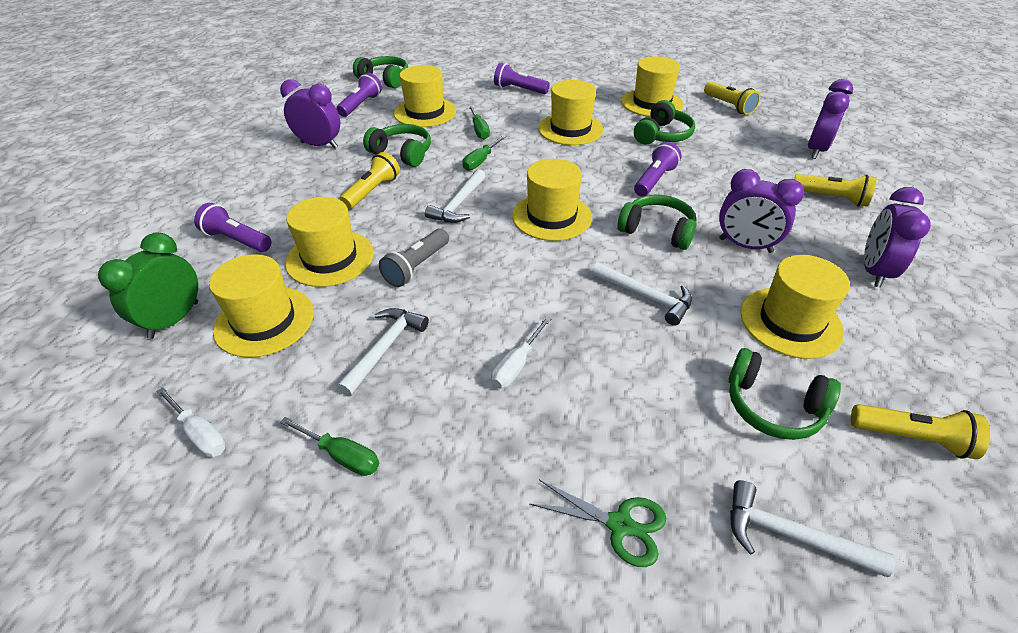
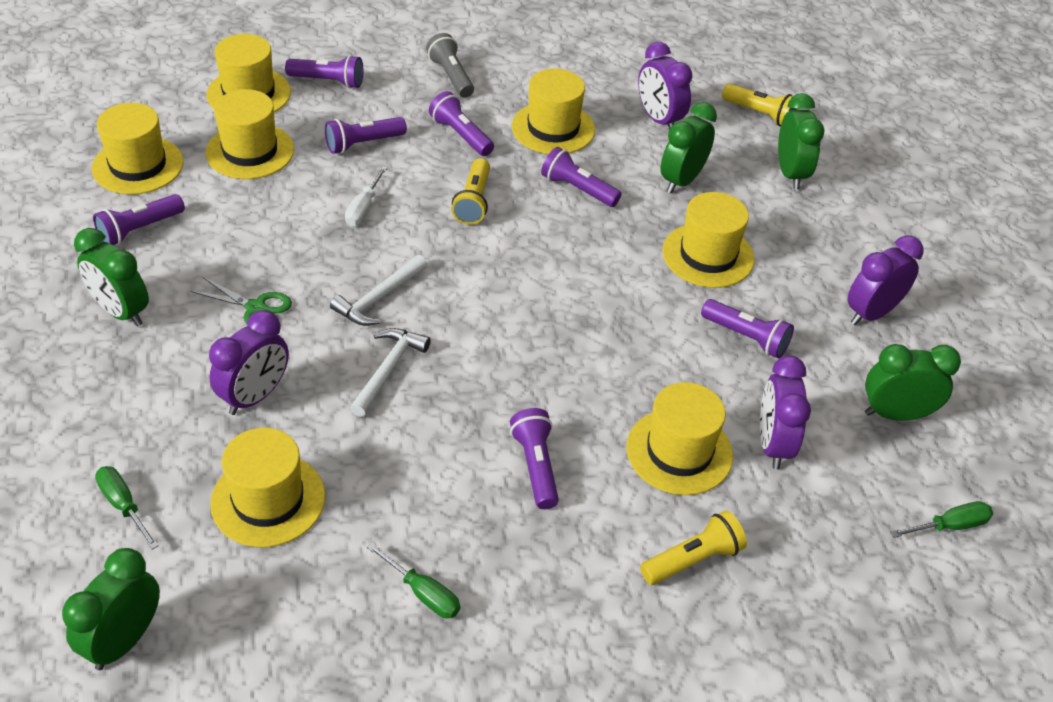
green clock: [98,233,198,339] = 1 -> [62,548,160,670] [74,228,149,327] [660,102,717,194] [778,93,824,189] [865,344,961,421] = 5
green headphones: [353,56,408,88] [363,124,431,167] [617,195,697,250] [634,100,695,145] [729,348,841,440] = 5 -> none = 0
purple flashlight: [194,203,272,252] [336,73,382,117] [494,63,550,94] [634,142,682,197] = 4 -> [93,194,185,245] [285,55,363,89] [325,117,407,154] [429,91,494,156] [510,408,559,509] [541,147,621,207] [701,299,794,358] = 7
white hammer: [337,308,429,397] [425,169,485,223] [591,262,692,326] [730,480,895,577] = 4 -> [330,255,427,326] [350,328,431,417] = 2
white screwdriver: [156,387,226,457] [491,317,551,389] = 2 -> [345,166,387,226] = 1
yellow flashlight: [340,152,400,209] [704,82,760,115] [794,174,877,207] [851,404,990,459] = 4 -> [451,158,490,225] [640,510,747,585] [722,83,799,126] = 3

